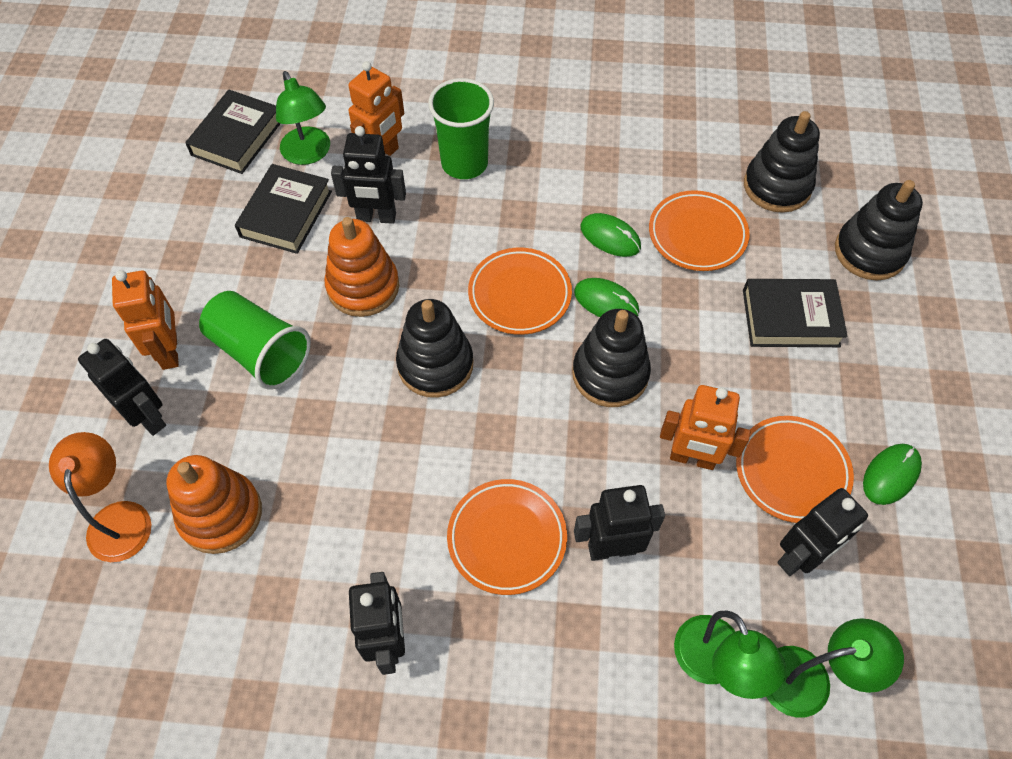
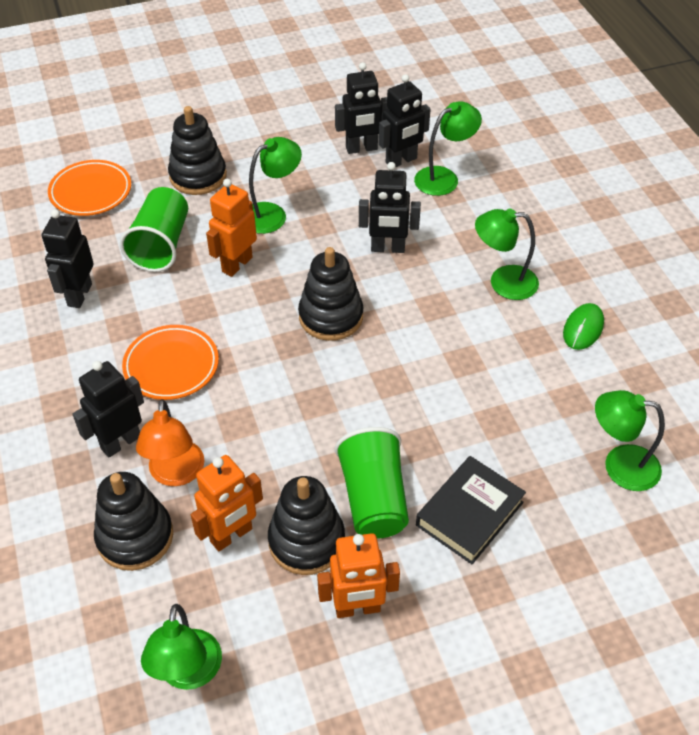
black book: [185,90,281,174] [235,164,332,254] [743,279,847,347] = 3 -> [416,456,526,564] = 1
green lamp: [276,71,330,165] [674,611,786,699] [766,618,904,718] = 3 -> [141,604,222,690] [249,137,302,234] [414,101,482,196] [475,208,539,300] [595,390,665,491] = 5
green mouse: [574,278,640,317] [581,213,641,257] [863,444,922,505] = 3 -> [563,303,604,350] = 1
orange plate: [447,479,567,595] [468,248,572,335] [649,190,750,271] [736,416,854,523] = 4 -> [48,160,131,216] [122,325,219,400] = 2
orange stacking toy: [167,455,262,554] [325,217,399,317] = 2 -> none = 0

